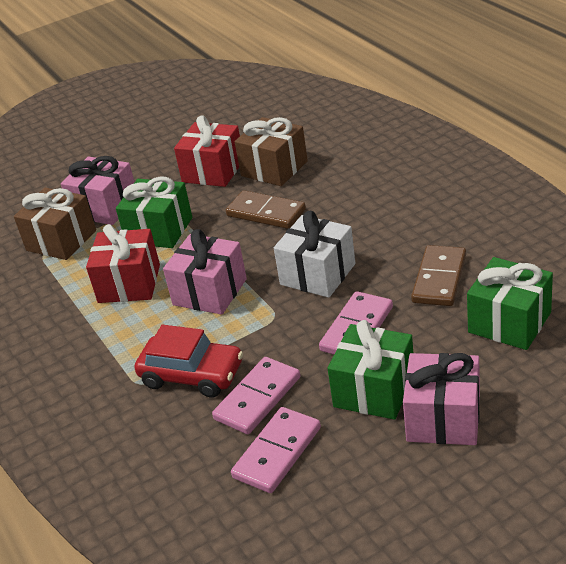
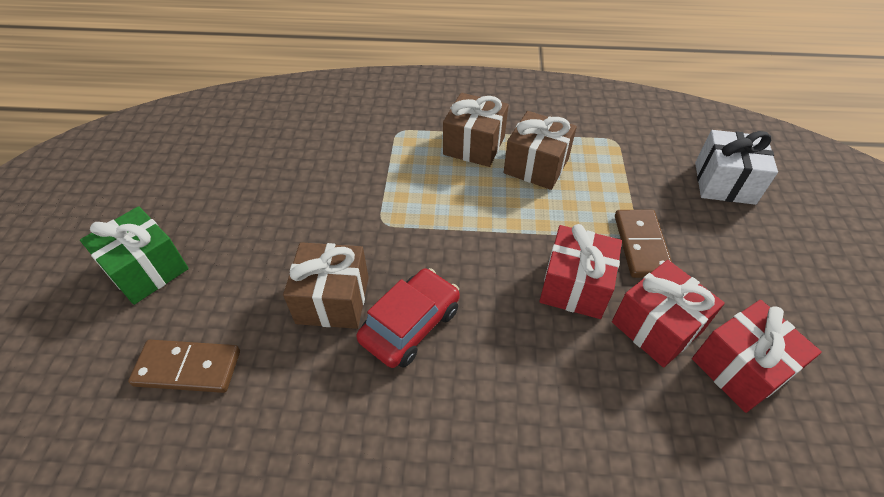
brown gift: [14,188,96,260] [235,117,308,186] = 2 -> [283,242,369,329] [443,93,509,167] [504,111,577,190] = 3
green gift: [116,176,192,248] [328,320,413,420] [467,257,553,350] = 3 -> [80,206,189,305] = 1
pink domino: [212,357,300,434] [231,407,321,493] [319,291,393,354] = 3 -> none = 0
pink gift: [61,156,135,225] [163,229,247,315] [403,353,480,445] = 3 -> none = 0
red gift: [86,224,160,303] [174,115,240,187] = 2 -> [539,224,622,319] [612,260,725,367] [692,300,822,413] = 3

